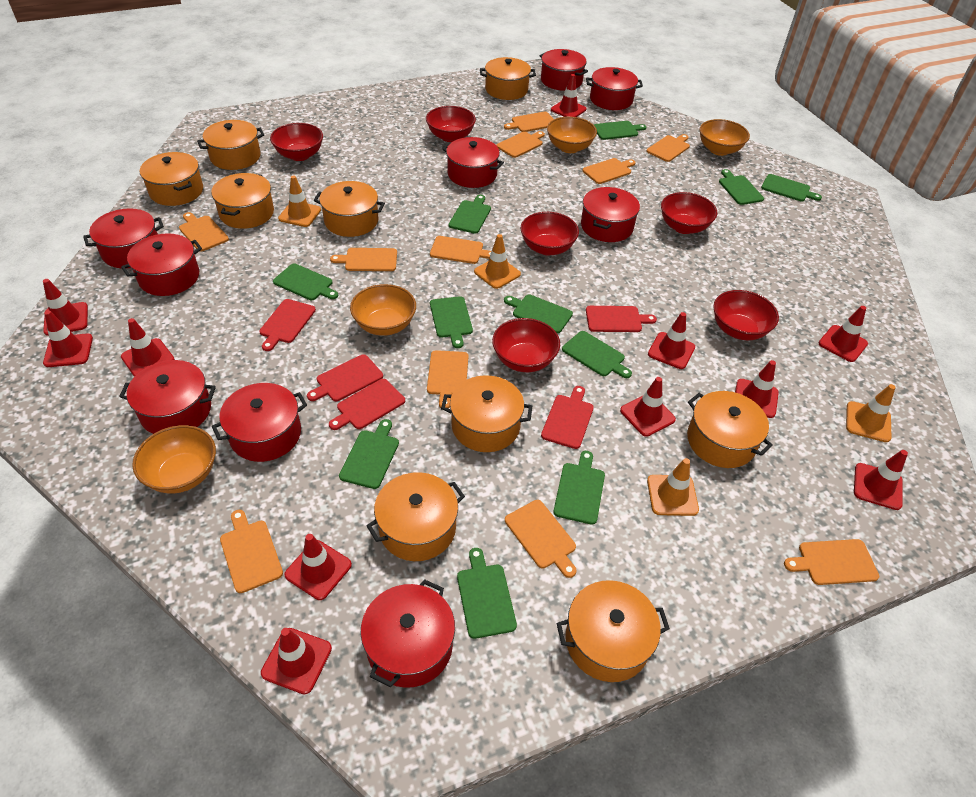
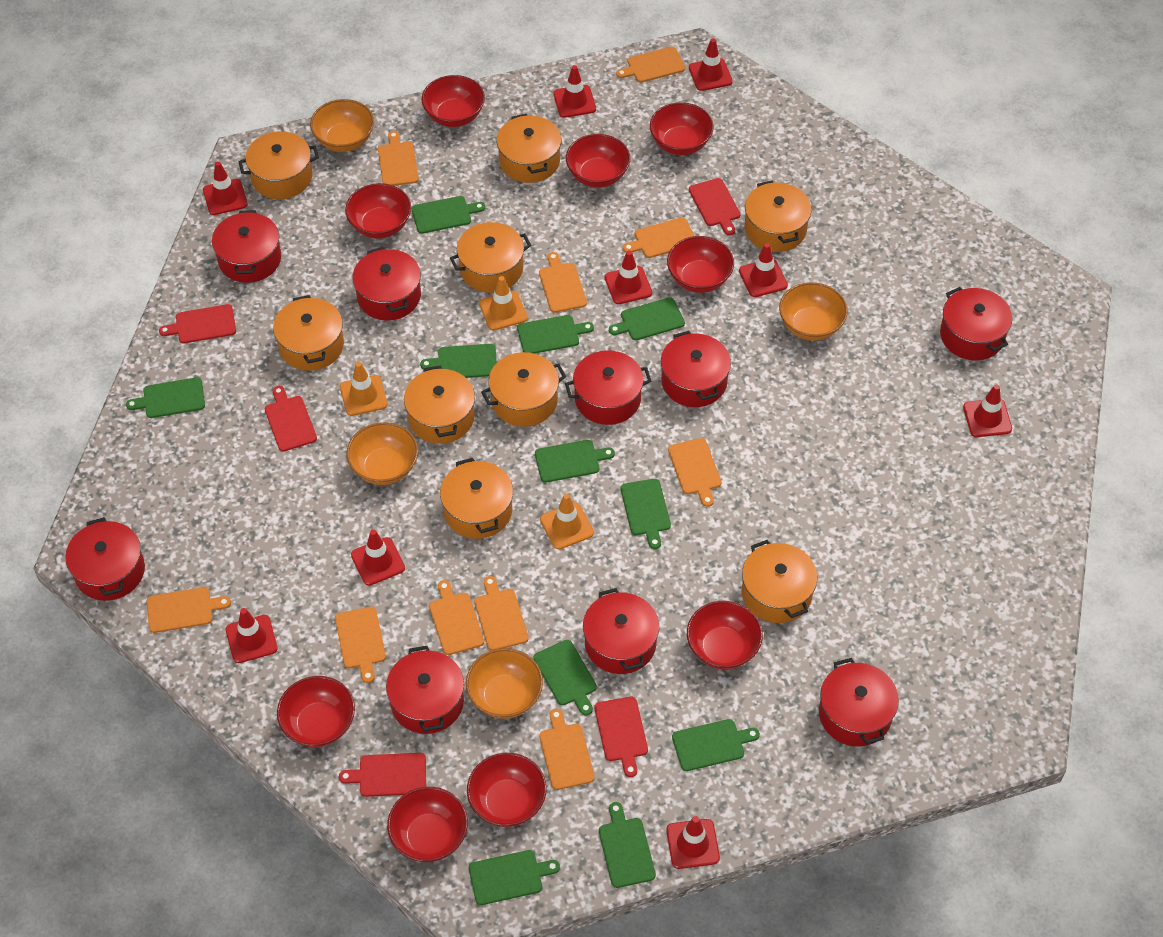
orange cutting board: [179,212,229,252] [220,510,283,593] [330,248,397,271] [427,350,468,408] [430,236,491,264] [496,131,545,158] [504,112,554,132] [505,500,576,578] [582,158,636,184] [646,134,690,162] [784,539,879,585] = 11 -> [147,587,231,633] [335,607,386,683] [378,131,419,186] [429,580,484,655] [474,576,529,650] [539,252,587,313] [539,709,595,790] [616,47,686,83] [623,217,694,258] [668,438,721,507] = 10
orange traffic cone: [278,176,321,227] [474,234,521,289] [647,458,699,516] [846,384,896,442] = 4 -> [340,362,387,416] [479,276,527,331] [540,494,594,549] = 3
red bowl: [270,123,323,161] [426,106,476,142] [492,318,560,372] [520,212,579,256] [661,192,717,234] [713,290,779,340] = 6 -> [277,676,355,747] [345,183,411,239] [387,787,468,862] [421,75,485,127] [467,753,546,827] [566,134,630,188] [650,102,714,155] [667,236,734,293] [687,601,763,669] = 9
red traffic cone: [43,279,88,336] [43,310,93,367] [121,318,175,377] [261,628,332,694] [284,534,352,600] [551,74,587,117] [620,377,676,437] [648,312,695,369] [735,360,779,418] [819,306,868,362] [854,450,908,510] = 11 -> [203,162,248,215] [226,608,278,663] [351,529,405,586] [553,65,596,118] [604,250,652,304] [666,816,720,869] [689,38,733,91] [739,243,788,297] [963,384,1012,437] = 9

